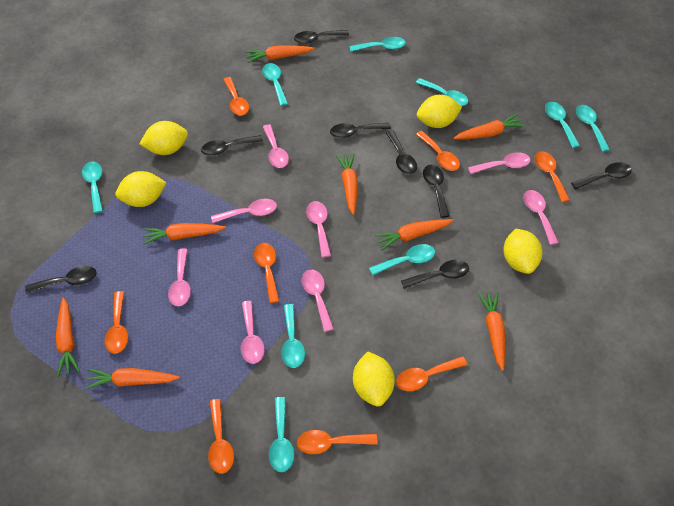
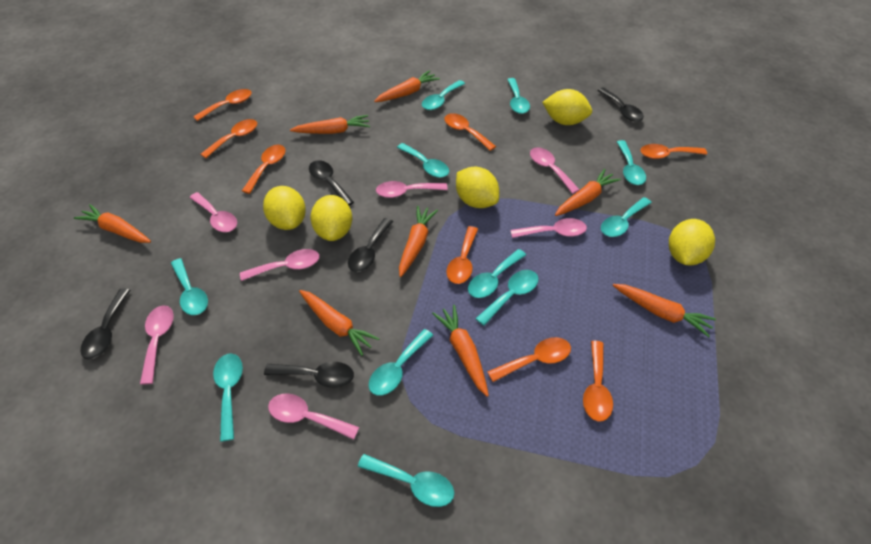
black spoon: [25,266,97,294] [201,135,263,156] [294,30,349,44] [330,123,391,138] [386,130,417,174] [401,260,469,289] [423,165,450,218] [571,162,632,189] = 8 -> [80,288,130,359] [264,362,354,388] [309,160,354,205] [348,218,393,272] [597,88,644,121] = 5
pink spoon: [168,249,191,306] [211,199,277,223] [241,301,265,364] [263,124,289,168] [302,270,334,332] [306,201,331,258] [468,152,531,174] [523,190,559,245] = 8 -> [140,305,174,385] [190,192,237,232] [240,249,319,281] [268,394,359,440] [376,181,448,198] [510,218,587,238] [530,147,580,194] = 7
turquoise spoon: [82,161,103,213] [262,63,288,106] [269,397,294,472] [281,304,305,368] [350,37,406,51] [369,244,435,276] [416,78,468,106] [545,102,580,148] [576,105,610,152] = 9 -> [171,258,208,315] [213,354,243,442] [358,454,454,507] [369,329,433,396] [397,143,449,178] [422,80,465,110] [468,249,526,298] [475,270,538,326] [507,78,530,114] [601,197,652,237] [617,140,646,185] = 11

